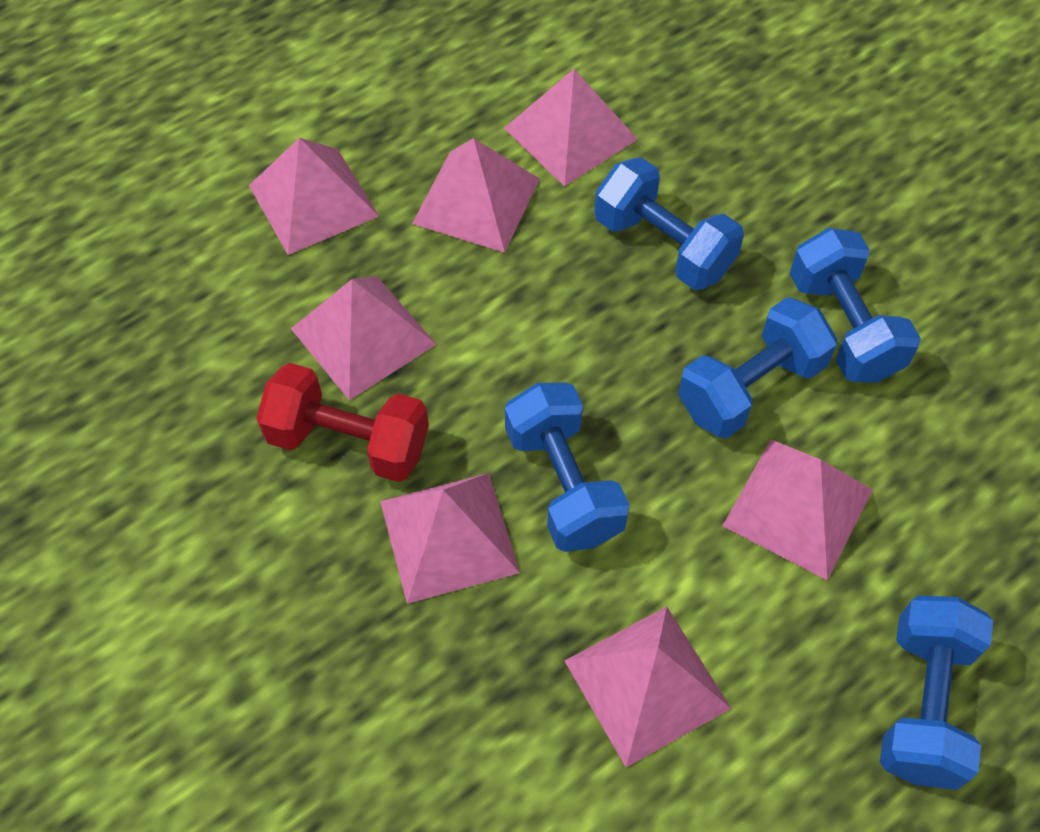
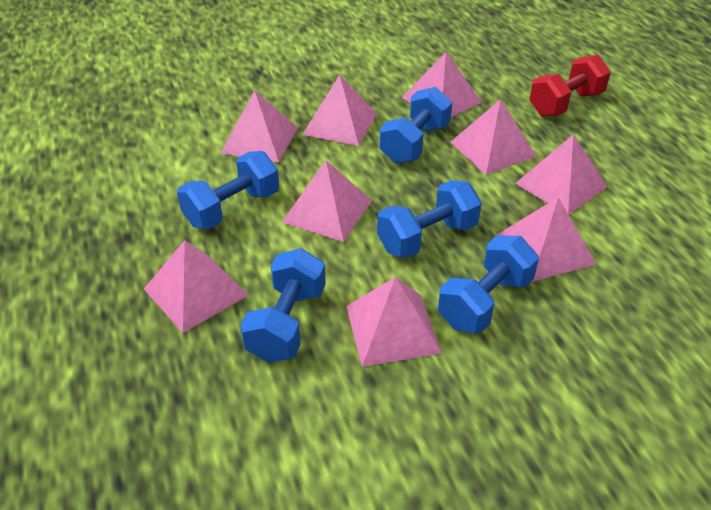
pink pyramid: [249,138,379,255] [291,276,437,400] [380,473,520,604] [412,138,540,253] [504,69,638,187] [565,606,731,767] [723,440,873,580] = 7 -> [144,240,249,333] [221,90,298,162] [282,160,372,242] [302,75,377,146] [346,277,442,367] [402,52,482,117] [450,99,537,175] [498,197,596,282] [515,134,608,215] = 9

